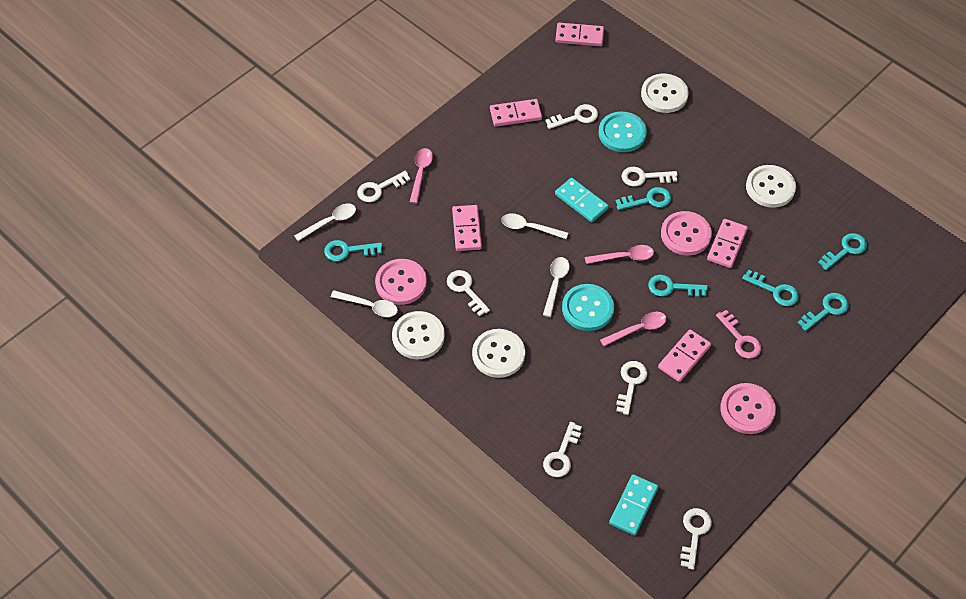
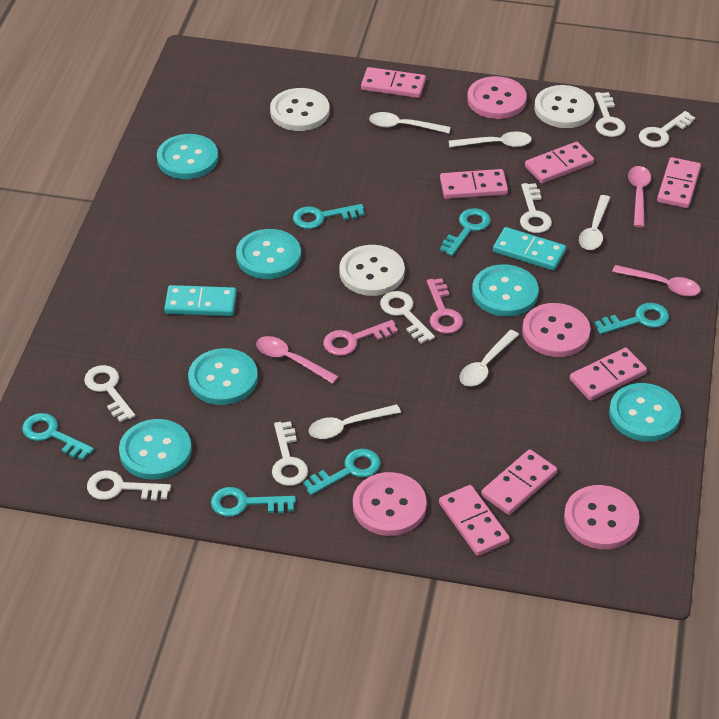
pink button: [375,259,427,305] [661,211,712,256] [720,383,776,434] = 3 -> [353,472,427,536] [467,76,527,119] [522,303,591,357] [564,485,640,549] = 4
pink domino: [452,205,482,251] [490,99,542,127] [555,23,604,46] [658,329,711,382] [707,219,748,268] = 5 -> [361,67,426,98] [439,485,510,556] [440,169,508,199] [481,449,557,515] [525,142,594,184] [570,348,647,401] [657,157,701,208] = 7
pink key: [716,310,761,359] = 1 -> [323,320,398,356] [427,278,463,334] = 2
turquoise button: [562,284,614,331] [599,112,647,152] = 2 -> [119,419,192,480] [157,134,218,179] [188,348,258,405] [236,229,301,279] [472,264,539,317] [609,383,681,442] = 6
white button: [392,311,445,359] [472,329,525,378] [641,74,689,113] [746,165,796,208] = 4 -> [270,88,330,131] [339,245,405,296] [534,85,594,128] = 3
white spoon: [294,204,356,241] [331,290,398,317] [501,213,568,239] [543,257,570,317] = 4 -> [309,404,401,439] [369,112,451,134] [449,131,532,147] [459,330,519,386] [579,195,610,250] = 5

